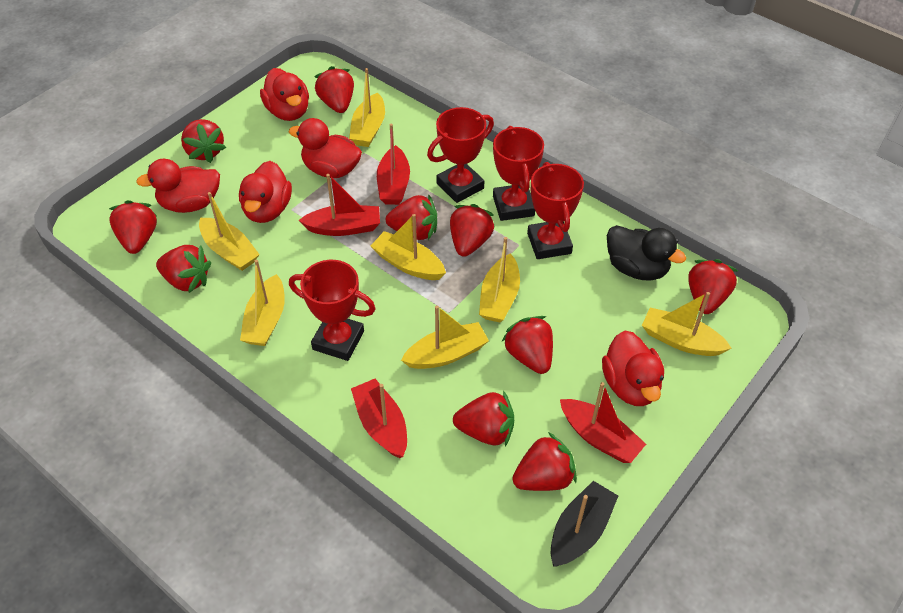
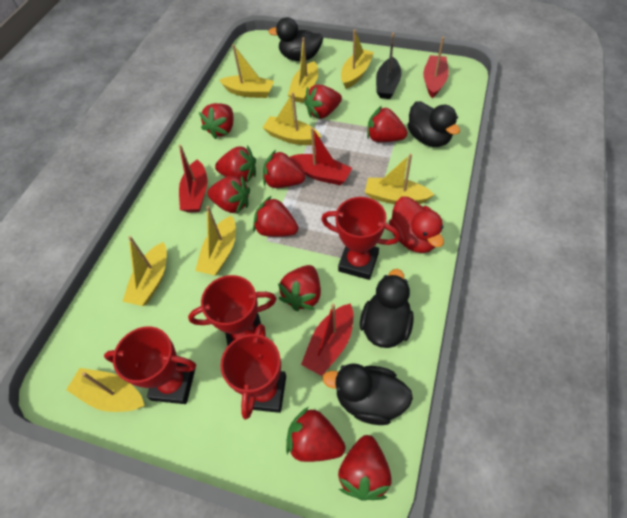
black duck: [607,225,686,280] = 1 -> [268,17,323,61] [322,364,413,425] [360,269,414,348] [407,101,460,147] = 4
red duck: [136,159,220,213] [239,161,292,223] [260,68,309,121] [289,118,362,178] [602,331,664,406] = 5 -> [389,197,444,253] = 1
yellow boat: [199,192,260,271] [240,260,285,346] [349,68,385,147] [371,214,446,280] [401,306,489,369] [479,237,520,322] [642,292,731,356] = 7 -> [66,368,145,412] [122,236,167,306] [195,206,236,275] [219,45,274,98] [262,92,321,145] [288,37,318,103] [341,29,374,89] [365,154,435,204] = 8

